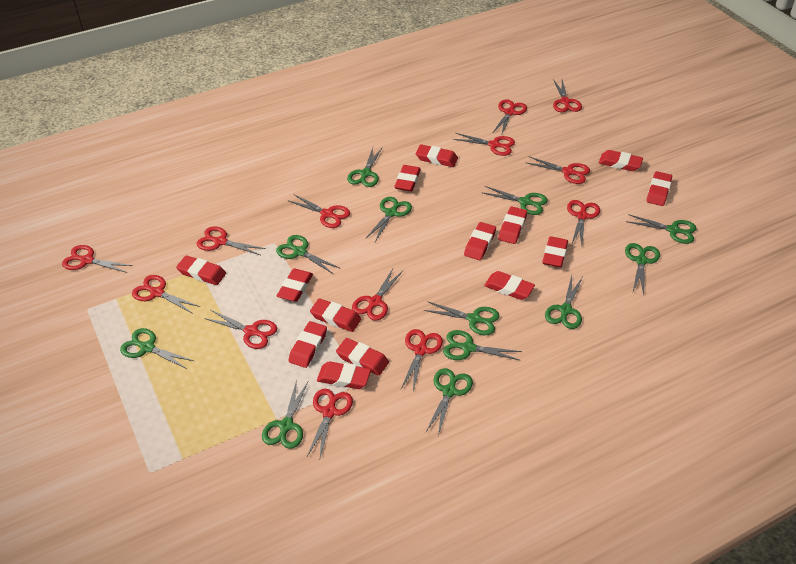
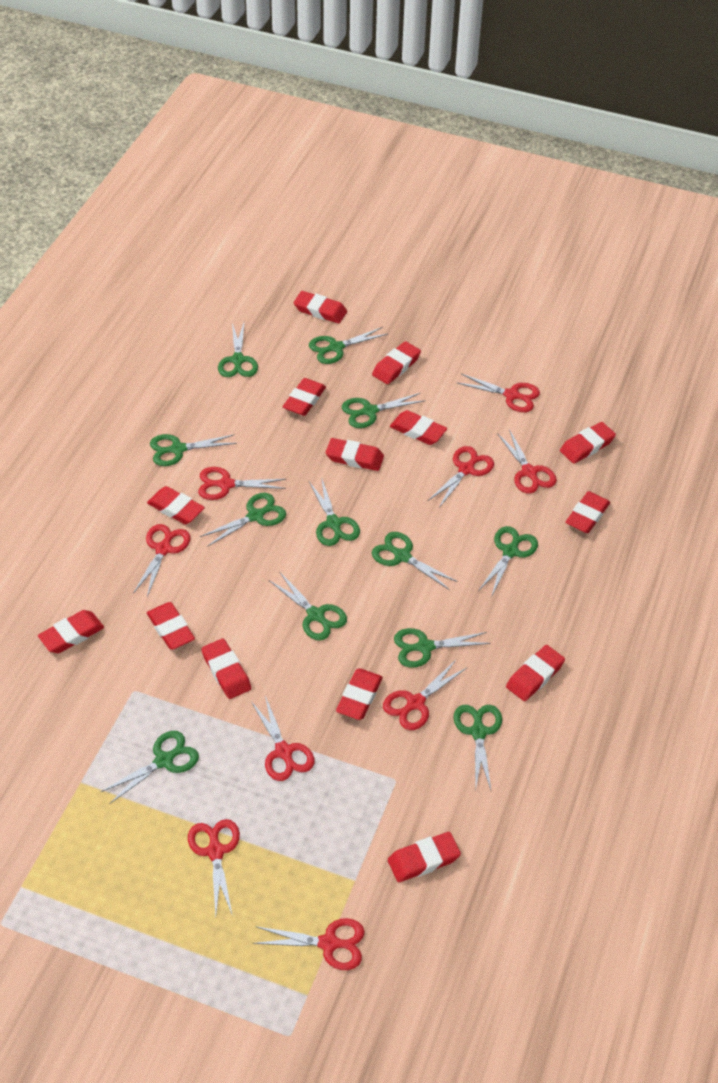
red scissors: [62,245,133,273] [132,275,200,314] [197,227,266,255] [204,310,277,349] [289,194,350,228] [307,389,353,458] [352,269,403,321] [401,329,443,391] [453,133,515,156] [493,100,527,136] [527,157,590,184] [553,79,582,112] [567,200,600,245] = 13 -> [133,524,191,597] [188,819,240,917] [198,467,286,500] [251,696,315,781] [253,918,365,970] [383,660,467,730] [428,446,494,508] [457,374,540,412] [497,429,557,494] = 9

